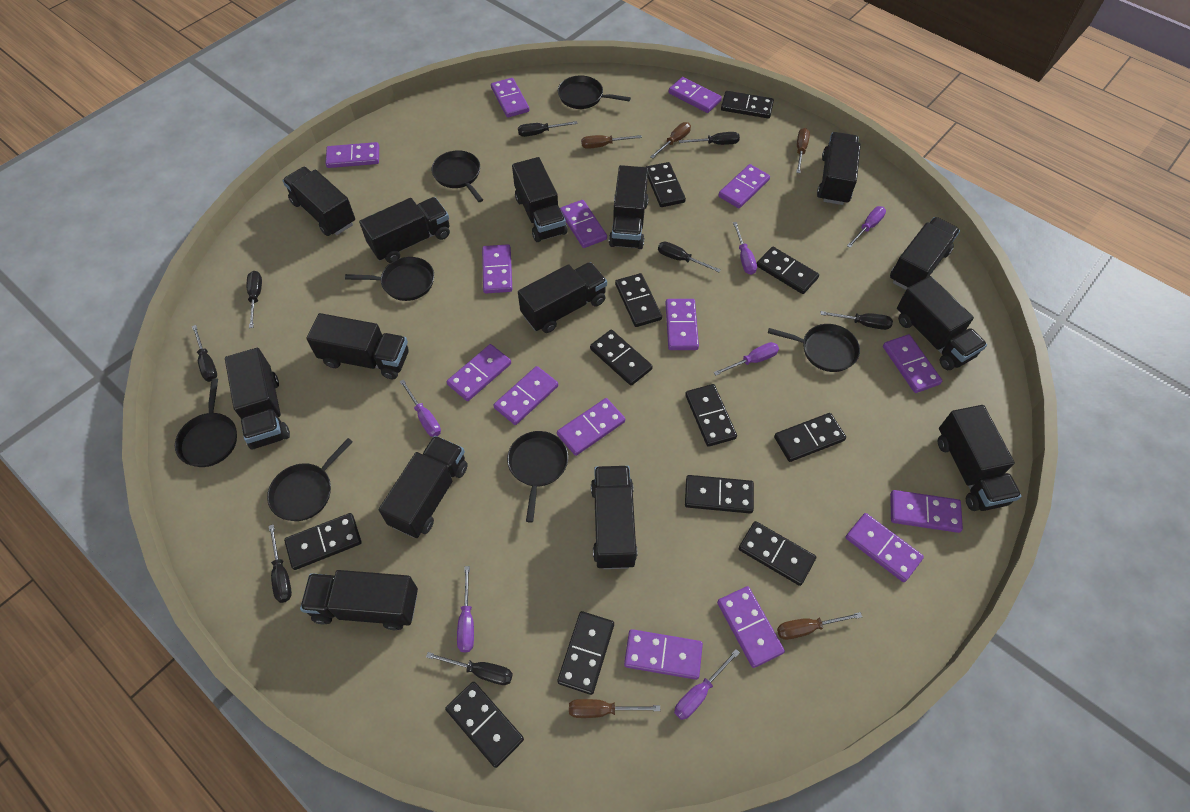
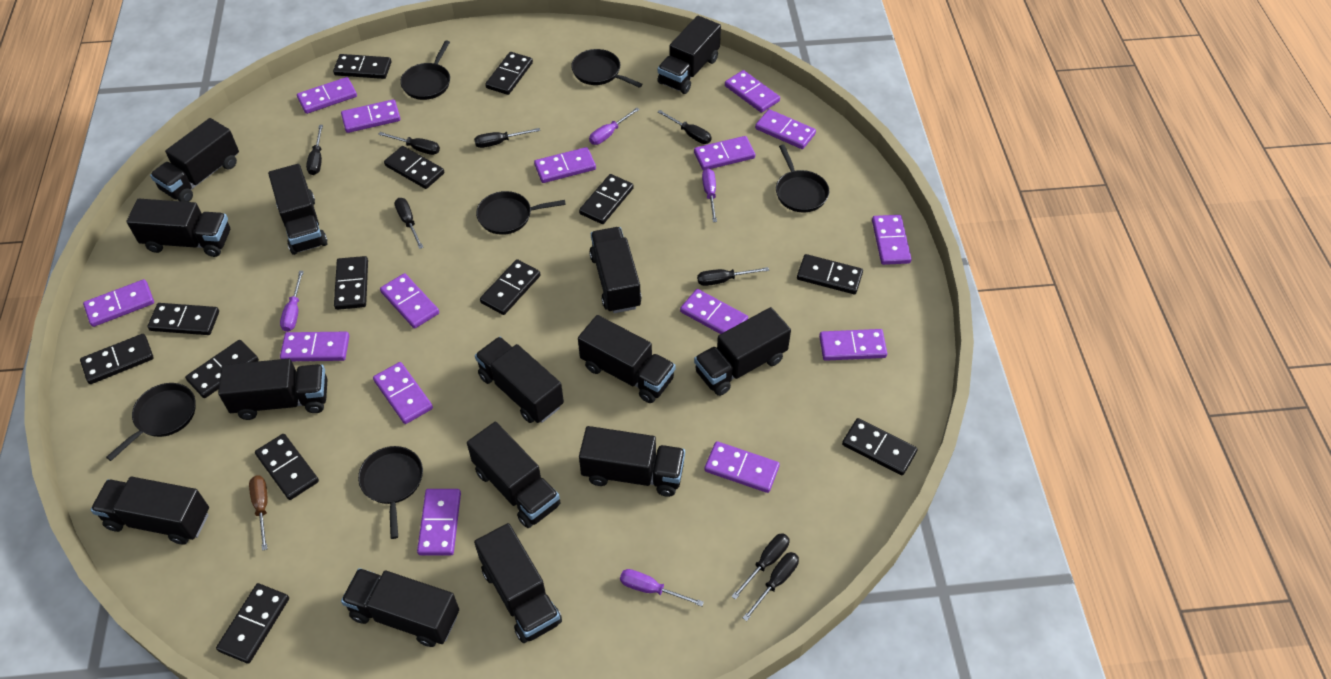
black domino: [284,513,361,570] [445,682,524,768] [557,611,614,695] [590,330,653,386] [615,273,662,327] [646,162,686,207] [685,384,737,447] [685,475,754,513] [721,91,774,118] [739,521,816,586] [757,247,819,294] [774,413,846,462] = 12 -> [80,334,154,384] [147,303,219,335] [185,340,259,398] [216,583,289,664] [255,434,319,500] [333,54,391,79] [334,256,368,310] [384,146,444,189] [480,259,541,315] [485,52,533,95] [579,174,634,224] [797,254,863,294] [842,418,918,475] = 13
black pan: [175,378,237,467] [267,438,353,521] [345,257,434,301] [432,150,483,202] [507,431,568,522] [558,76,631,109] [768,324,860,372] = 7 -> [106,383,196,461] [358,446,423,539] [400,40,450,100] [476,191,566,235] [571,49,643,88] [776,144,829,212] = 6
brown screwdriver: [569,699,660,718] [581,135,642,149] [650,122,691,159] [777,612,862,640] [796,128,810,173] = 5 -> [249,476,268,551] = 1
purple screwdriver: [400,379,441,437] [457,566,474,652] [674,649,740,720] [714,342,779,375] [733,222,757,275] [847,206,886,248] = 6 -> [280,271,304,332] [589,108,640,145] [620,569,704,606] [702,169,717,222] = 4

